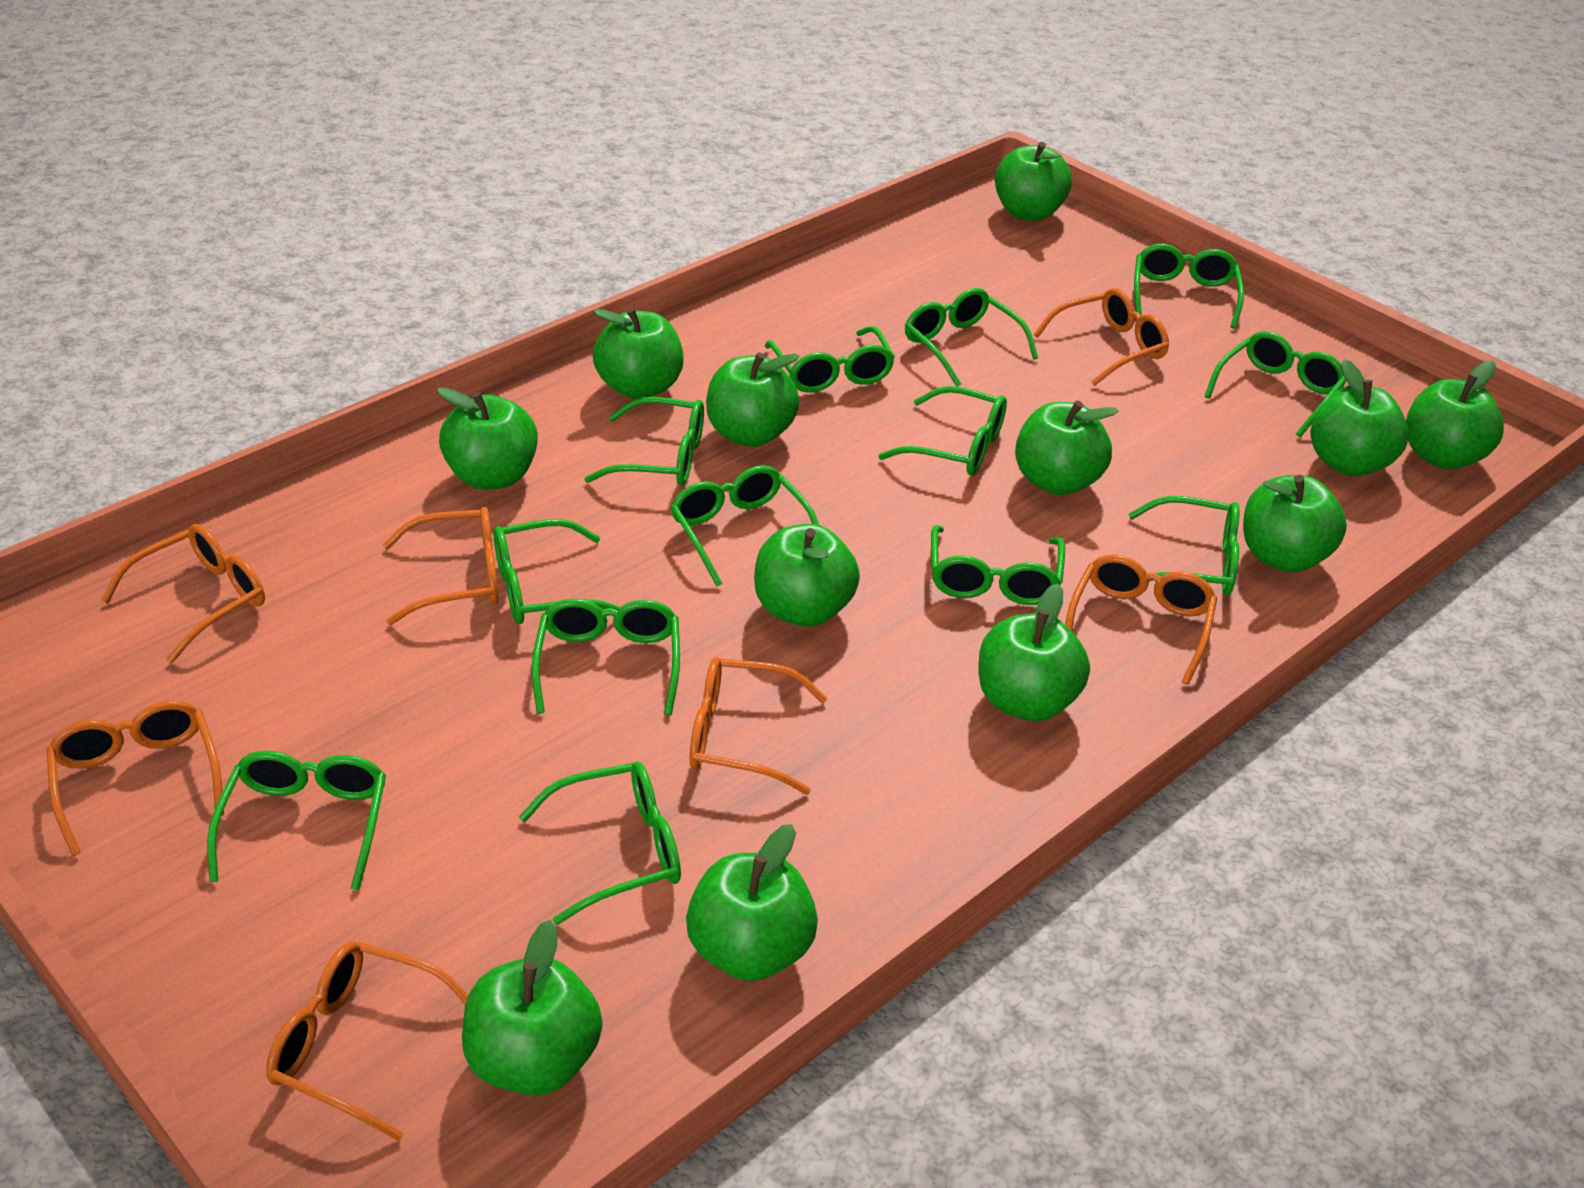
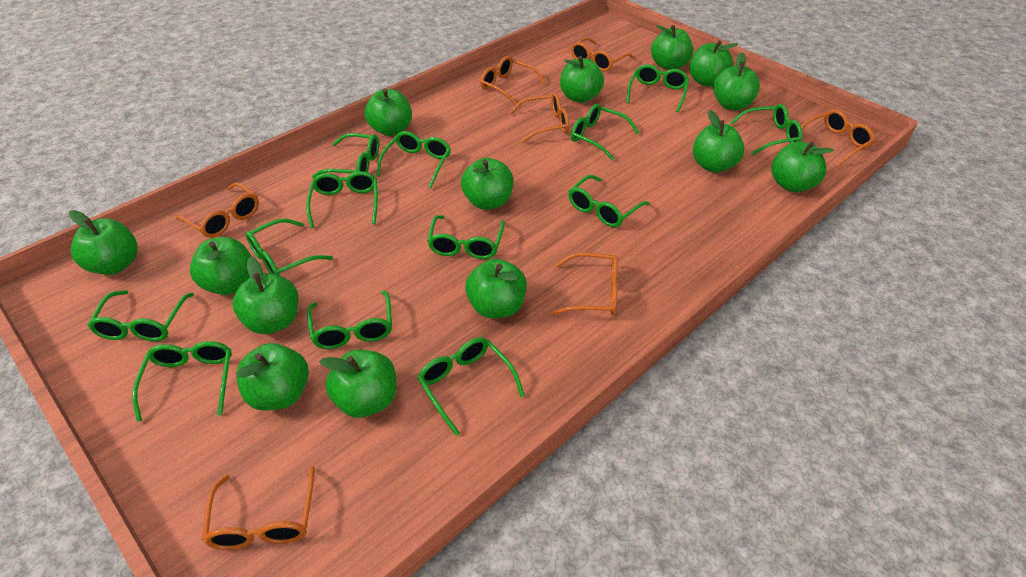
green apple: [437,387,538,490] [462,920,603,1096] [593,307,684,399] [686,824,818,981] [706,352,800,447] [754,524,860,627] [978,584,1090,721] [995,142,1072,221] [1015,400,1118,495] [1243,475,1347,573] [1311,359,1409,476] [1406,361,1504,470] = 12 -> [69,210,138,275] [190,237,252,295] [232,257,298,334] [236,343,309,411] [319,350,396,418] [365,88,412,136] [461,158,513,210] [465,259,527,318] [560,56,604,103] [651,25,693,70] [689,41,738,87] [693,110,744,173] [713,52,760,110] [771,142,834,192] = 14

